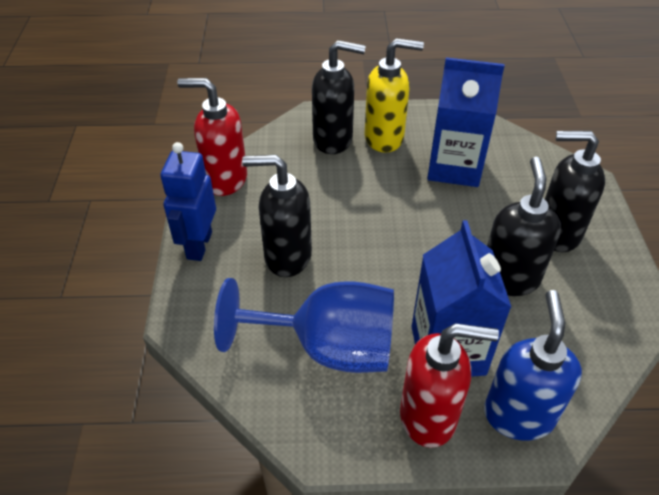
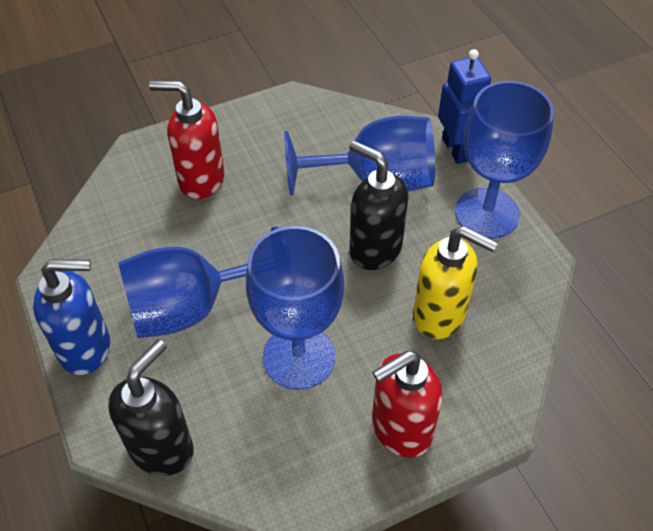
black soap dispenser: [242,155,312,277] [312,40,366,154] [487,157,561,296] [545,131,605,252] = 4 -> [108,339,194,476] [349,141,408,270] = 2
blue carton: [412,220,512,377] [427,58,505,187] = 2 -> none = 0
blue goblet: [214,278,394,373] = 1 -> [118,226,278,338] [246,226,344,390] [284,116,435,196] [455,81,554,239] = 4

